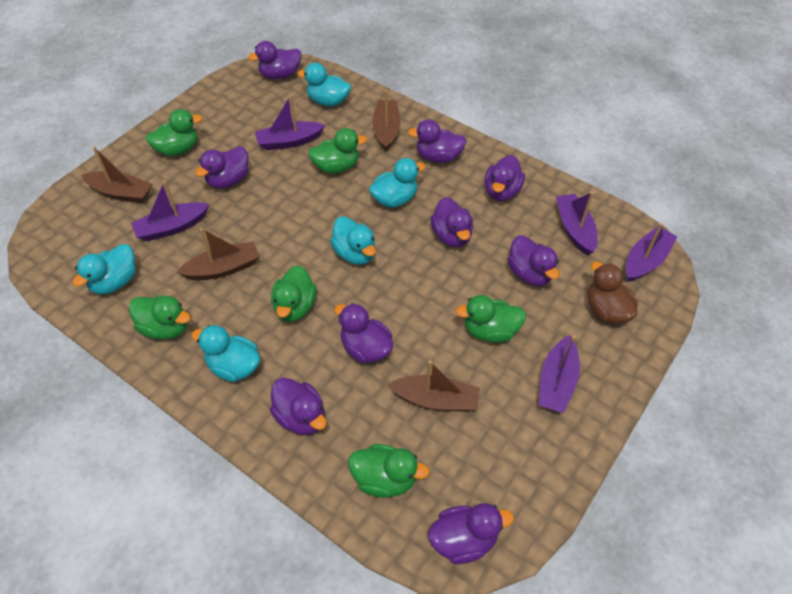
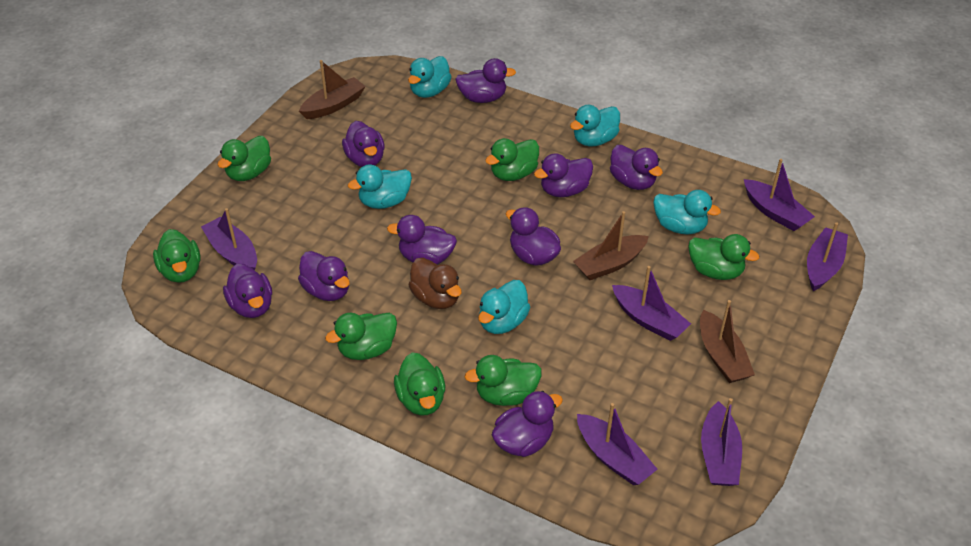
brown boat: [81,147,152,203] [177,228,259,280] [372,90,401,151] [388,361,480,412] = 4 -> [299,60,366,119] [573,211,649,280] [700,300,755,383] = 3
green duck: [129,295,190,340] [146,109,202,156] [271,265,317,322] [308,128,367,174] [348,444,429,498] [455,295,526,343] = 6 -> [153,229,201,283] [218,136,271,181] [325,313,397,360] [394,352,445,416] [464,355,542,406] [485,138,539,181] [688,234,759,280] = 7
purple boat: [131,180,209,241] [255,95,325,150] [539,335,580,413] [556,192,598,255] [626,223,677,282] = 5 -> [201,208,257,270] [577,403,657,485] [612,266,691,341] [701,398,742,486] [744,159,815,231] [807,222,848,291] = 6

